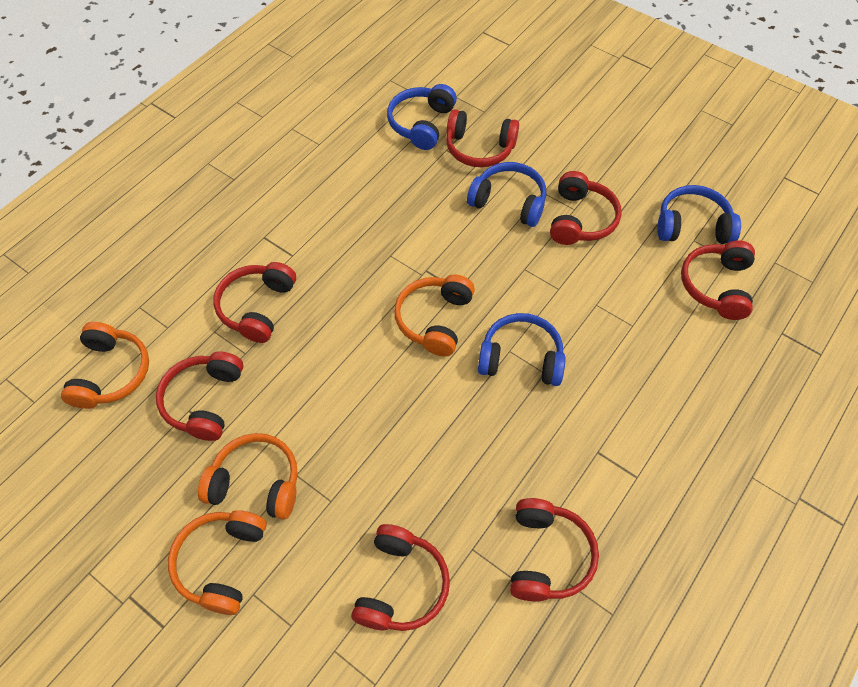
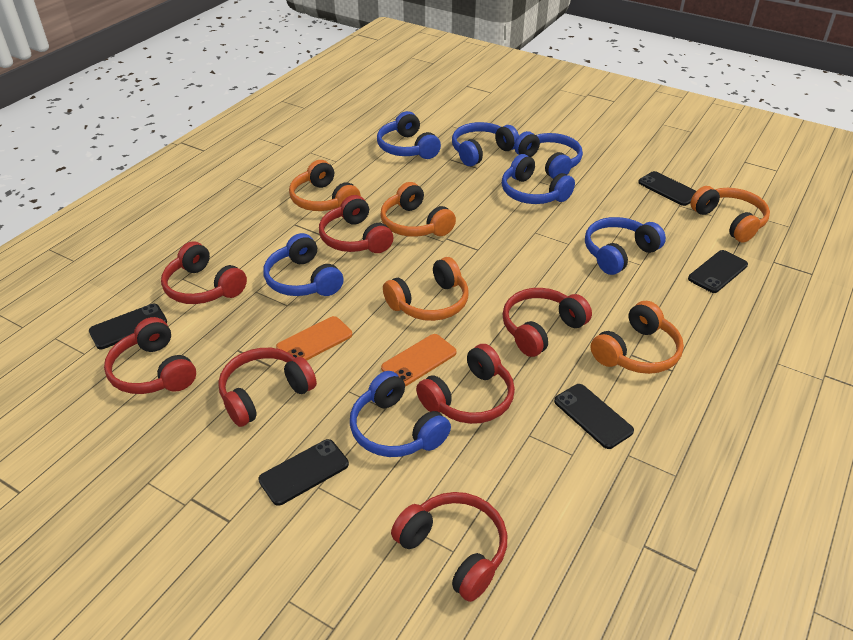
black phone: none = 0 -> [89,304,167,349] [258,439,349,506] [554,384,634,449] [638,171,696,206] [688,250,748,293] = 5
blue headphones: [387,84,457,150] [467,162,546,227] [478,313,566,386] [657,185,741,244] = 4 -> [263,233,343,296] [350,371,451,457] [377,111,441,159] [452,122,519,166] [502,154,575,204] [514,131,583,179] [585,217,666,275] = 7
orange headphones: [61,322,149,409] [168,510,267,615] [198,433,298,520] [394,275,475,357] = 4 -> [289,160,361,211] [380,182,456,237] [383,257,469,321] [591,301,684,374] [690,186,770,243] = 5
orange phone: none = 0 -> [276,316,352,361] [381,334,456,386] = 2

